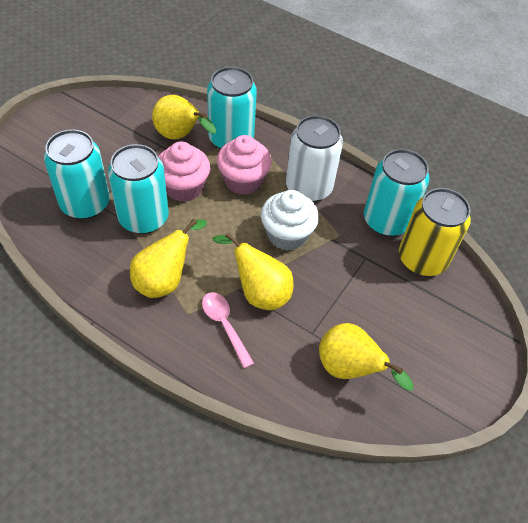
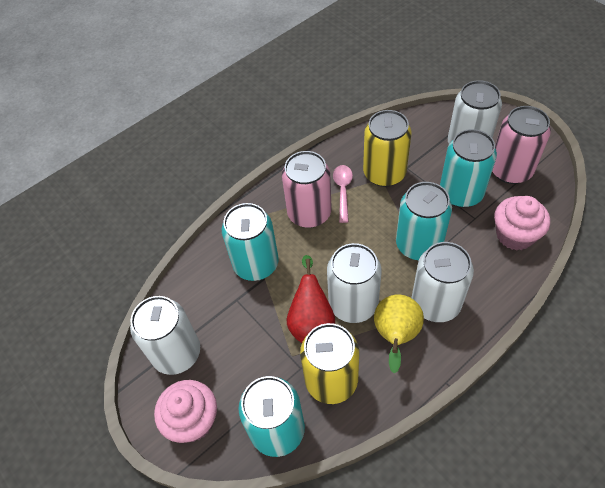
pink can: none = 0 -> [282,151,332,228] [492,106,551,184] = 2
red pear: none = 0 -> [287,255,335,343] = 1
white can: [286,115,343,202] = 1 -> [130,296,200,375] [327,243,382,323] [412,242,474,322] [448,80,502,143] = 4
white cupcake: [261,190,319,251] = 1 -> none = 0
yellow can: [399,188,471,276] = 1 -> [300,323,359,404] [363,110,412,187] = 2
yellow pear: [130,219,207,298] [152,95,216,139] [213,232,293,310] [319,323,413,391] = 4 -> [374,294,424,373] = 1

